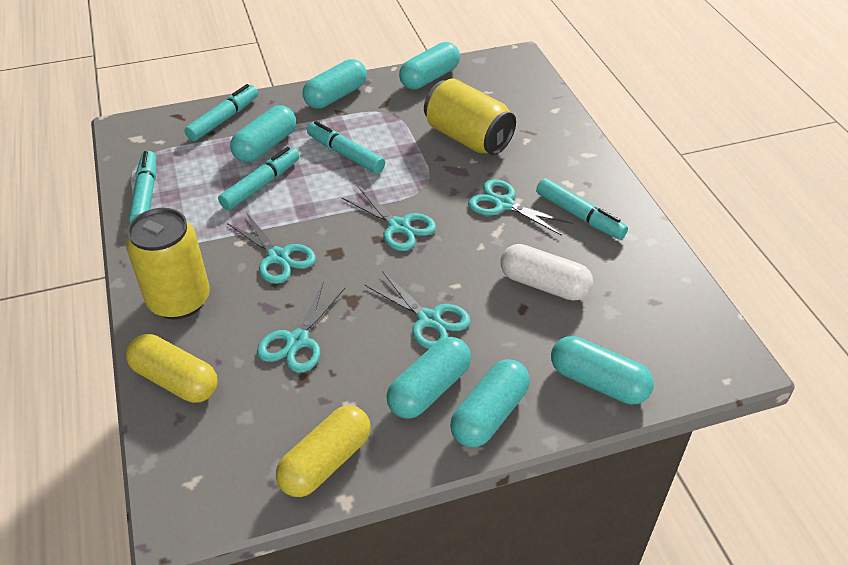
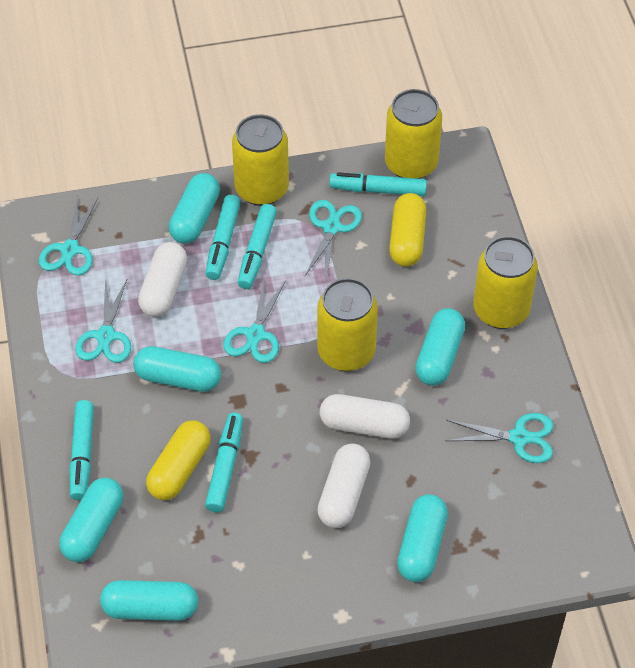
white capsule: [501,244,593,301] = 1 -> [138,242,187,317] [317,443,371,528] [320,394,410,439] = 3
yellow can: [126,208,210,319] [424,79,516,155] = 2 -> [232,114,289,206] [317,278,378,371] [385,89,442,179] [473,236,538,329] = 4

